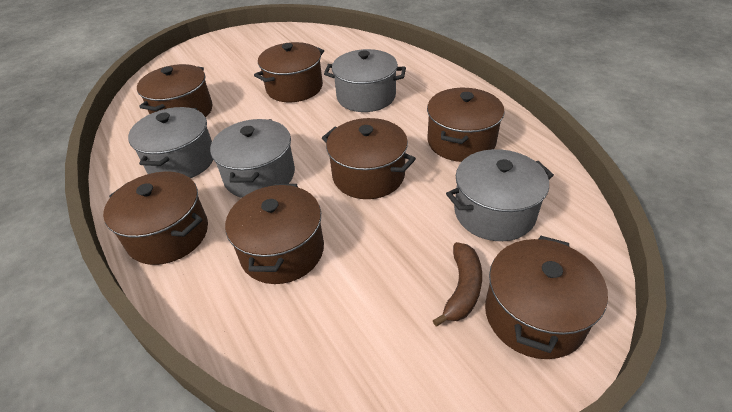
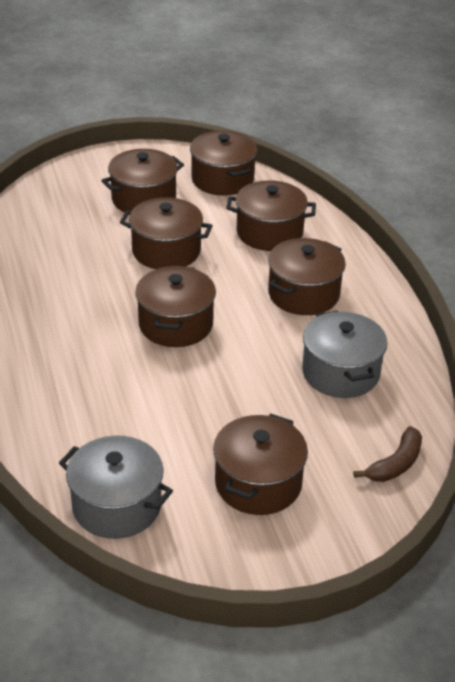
grey pot: [128,107,213,178] [210,119,295,198] [324,49,406,112] [446,149,554,241] = 4 -> [59,435,173,539] [302,311,387,398] = 2

